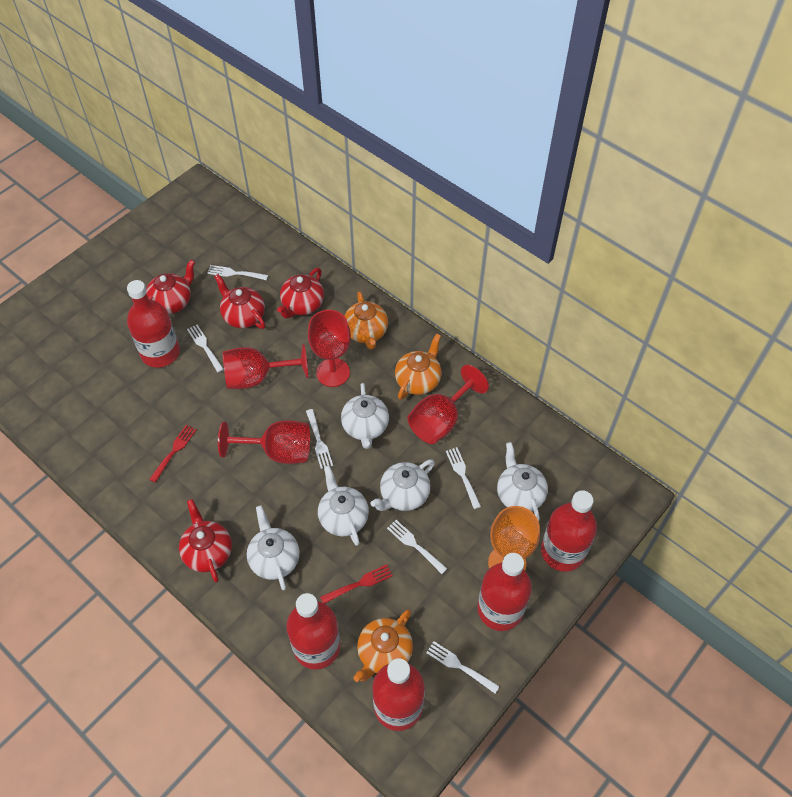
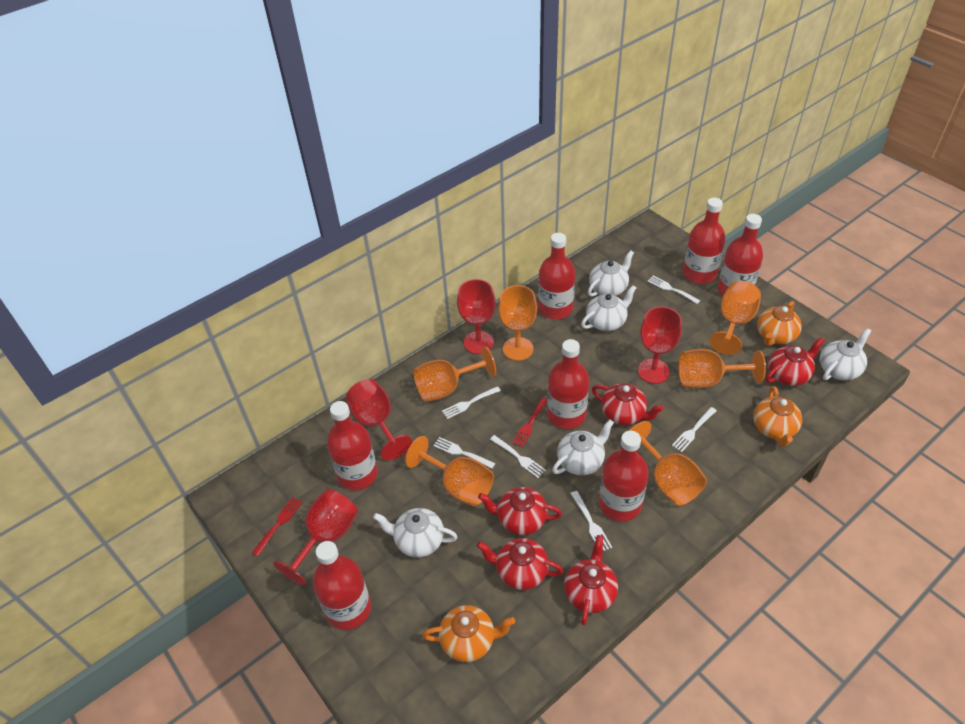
orange goblet: [488,506,540,570] = 1 -> [405,436,494,506] [413,346,496,402] [498,285,537,361] [629,421,707,506] [679,349,766,388] [710,281,761,355] = 6
red bottle: [127,280,180,368] [286,593,340,670] [372,658,425,731] [477,553,532,631] [541,490,597,572] = 5 -> [313,541,371,630] [327,401,378,490] [538,233,575,319] [547,339,589,429] [599,431,649,522] [683,198,726,284] [718,214,763,296] = 7
red teapot: [146,260,195,314] [179,499,232,582] [214,274,265,329] [277,268,324,319] = 4 -> [477,538,563,590] [478,487,562,535] [564,535,618,625] [592,383,664,425] [766,337,825,386] = 5

